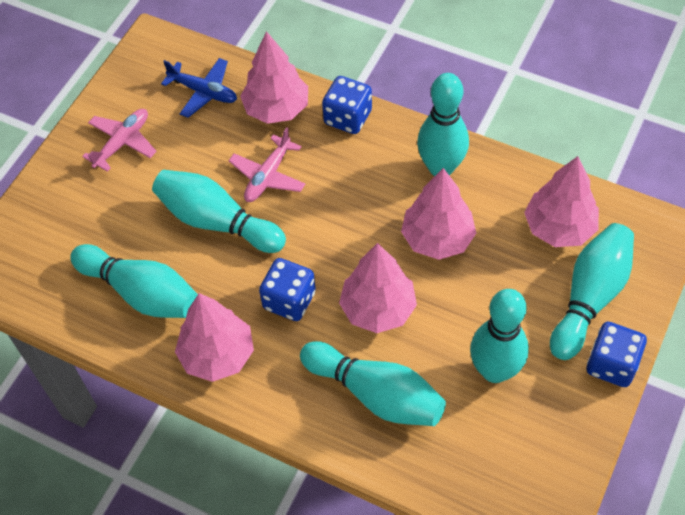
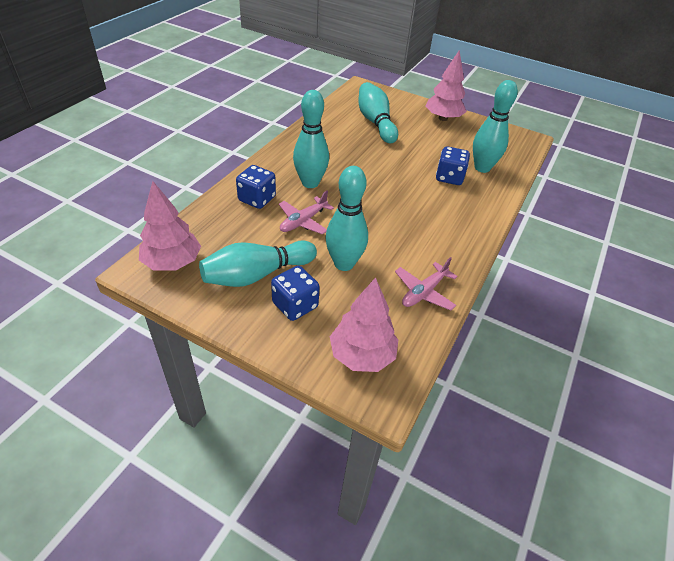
blue plane: [161,58,237,118] = 1 -> none = 0
pink tree: [175,293,254,382] [240,31,308,124] [339,243,417,333] [401,168,476,260] [524,156,599,247] = 5 -> [139,181,201,270] [330,277,398,372] [425,50,466,121] = 3
turquoise bowling pin: [70,244,198,318] [152,170,286,253] [300,341,446,426] [417,73,469,176] [470,289,529,383] [550,223,634,360] = 6 -> [199,241,317,287] [293,90,329,188] [325,166,368,271] [359,82,398,144] [473,80,518,173] = 5

